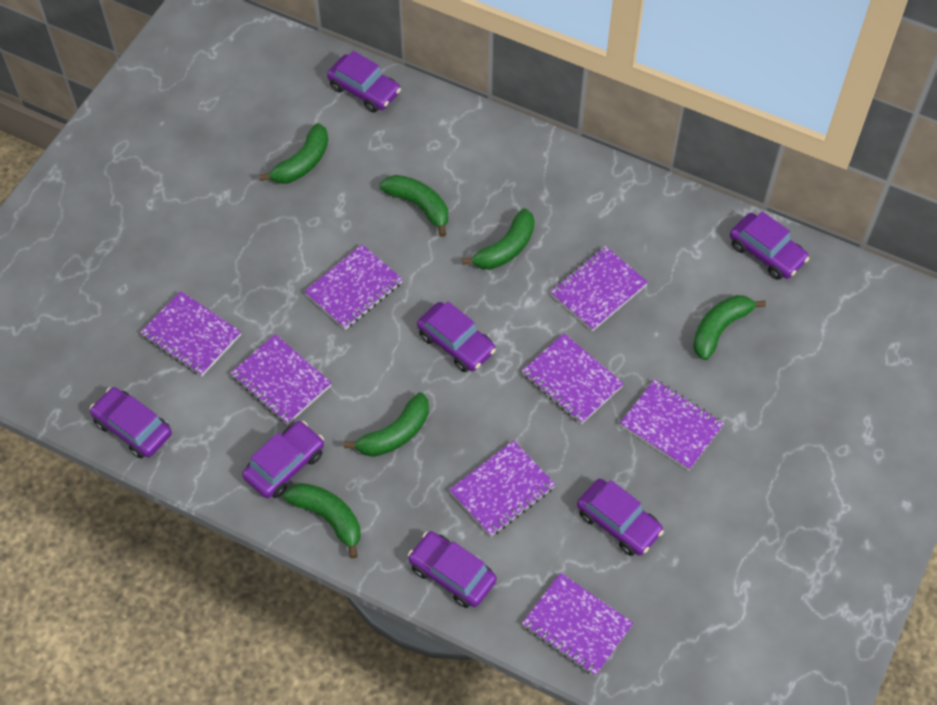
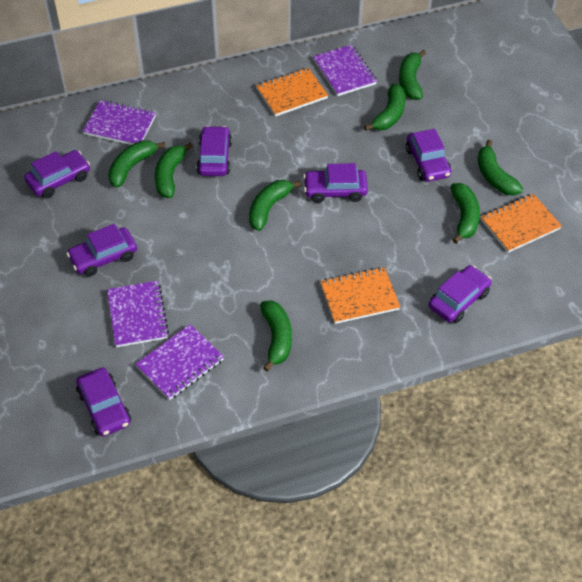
green banana: [259,123,328,184] [284,483,361,559] [344,393,429,457] [380,175,448,237] [462,208,535,270] [693,295,766,360] = 6 -> [108,140,165,188] [155,142,193,198] [249,180,301,231] [260,300,292,372] [364,84,406,131] [399,50,426,100] [450,183,480,244] [478,140,523,196] = 8
orange notebook: none = 0 -> [256,68,328,117] [320,267,400,324] [481,193,562,253] = 3
purple notebook: [140,291,241,376] [231,334,332,425] [304,244,403,330] [449,440,556,537] [522,333,624,424] [522,573,634,676] [550,246,648,331] [620,379,724,471] = 8 -> [83,100,156,145] [107,281,169,347] [135,324,224,400] [313,45,377,96] = 4

